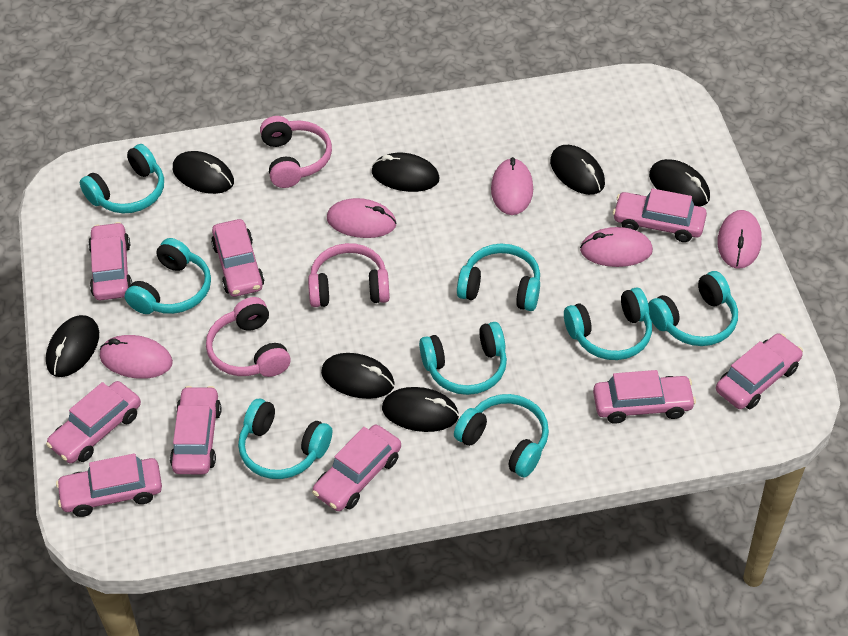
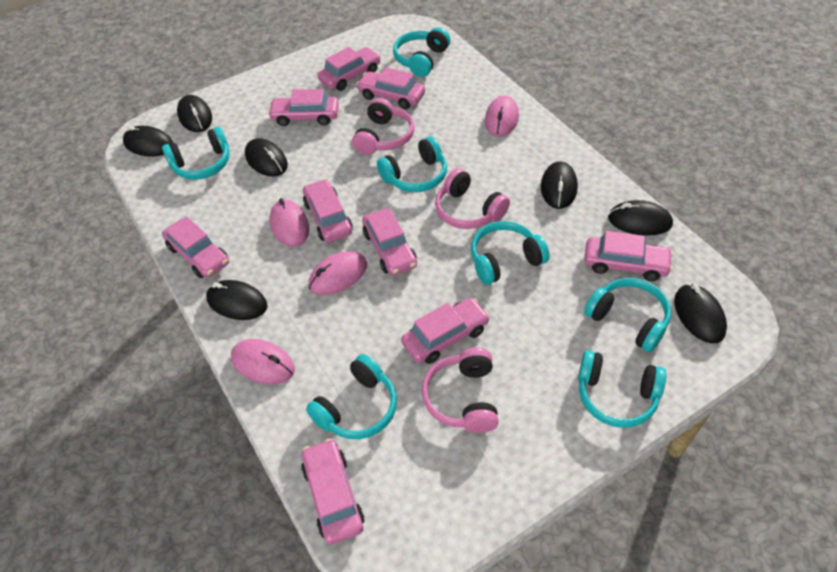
pink mouse: [99,335,173,379] [327,198,397,238] [491,157,533,215] [580,227,653,267] [717,210,762,268] = 5 -> [231,339,295,384] [270,198,309,247] [308,251,367,295] [485,95,519,137] = 4
turquoise headphones: [80,144,164,213] [125,238,211,314] [238,399,332,479] [419,322,507,395] [454,394,549,477] [457,244,540,311] [564,288,652,360] [648,271,738,346] = 8 -> [162,127,230,180] [306,354,397,439] [377,136,447,192] [393,27,450,77] [471,221,550,285] [578,350,666,428] [584,278,671,352] = 7

